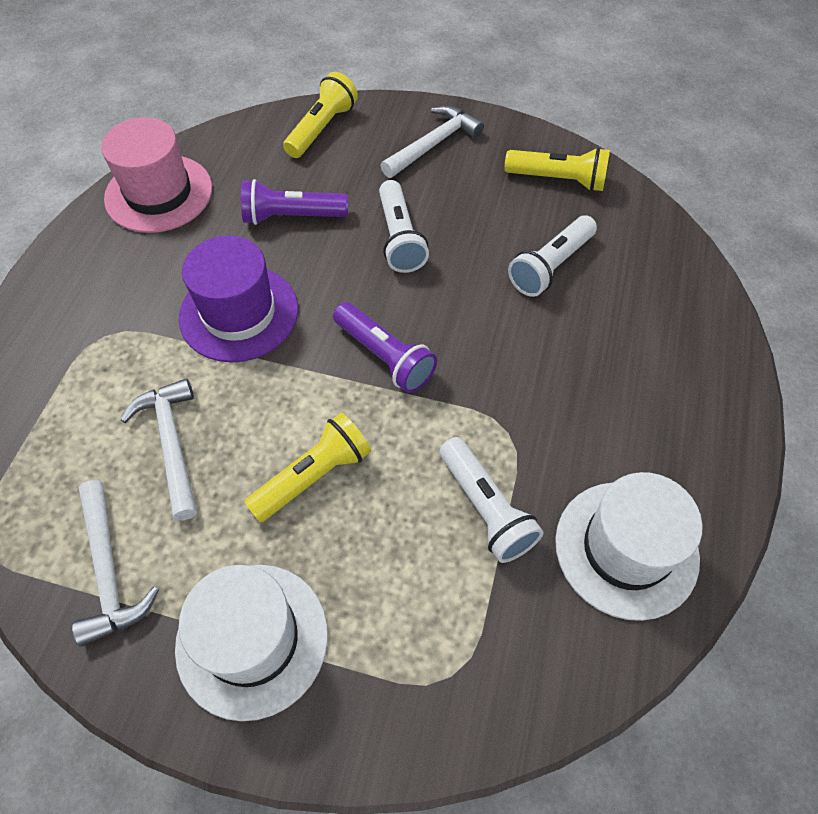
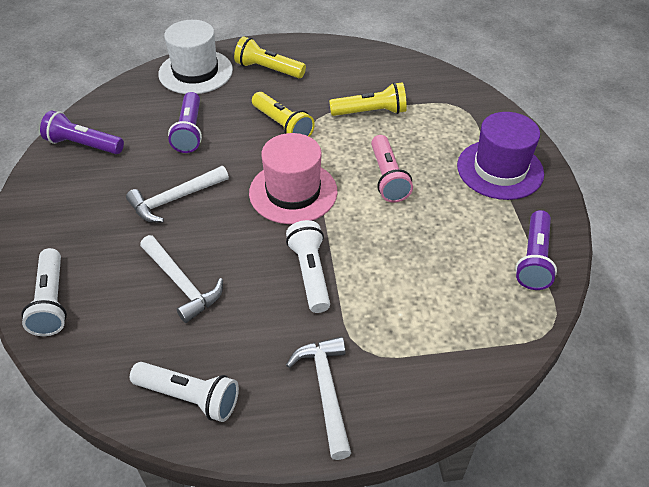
pink flashlight: none = 0 -> [371,135,413,203] = 1
purple flashlight: [241,179,348,225] [333,302,437,393] = 2 -> [40,111,124,154] [168,92,202,153] [515,210,557,290] = 3
white hat: [175,565,328,721] [555,472,703,621] = 2 -> [158,20,233,94] = 1

